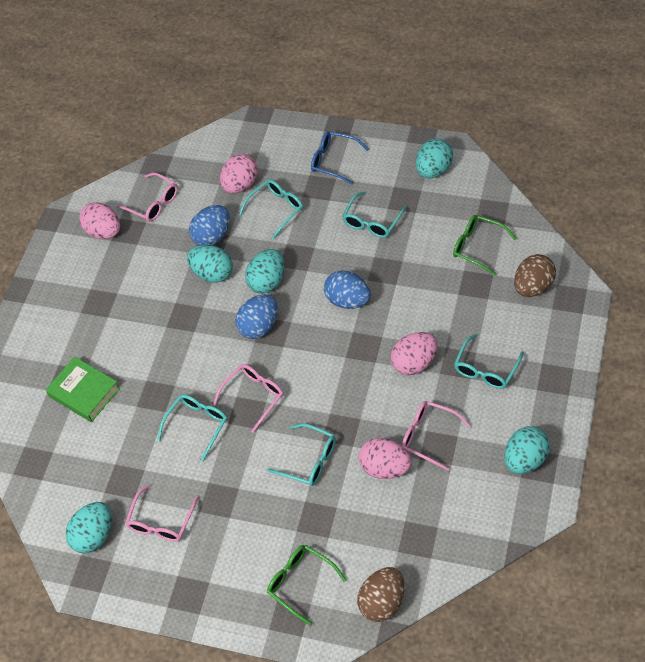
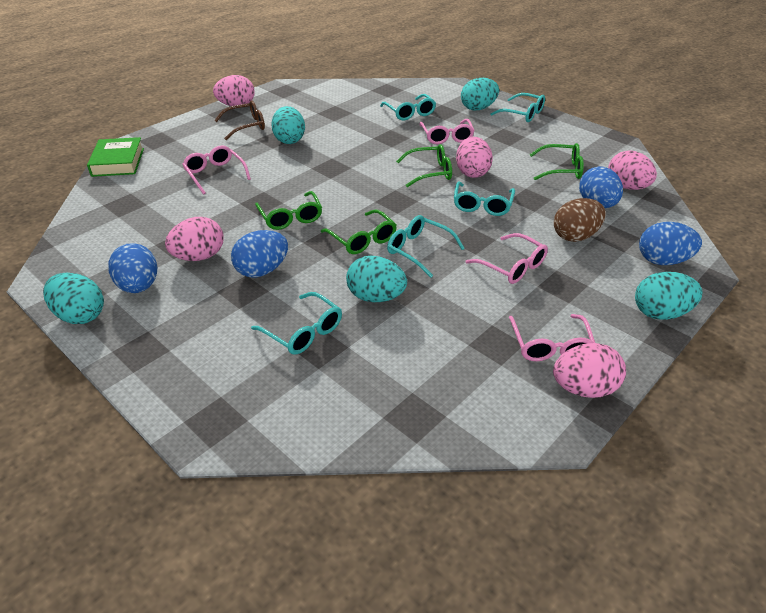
blue egg: [189,205,230,246] [235,294,278,339] [324,271,371,309] = 3 -> [108,243,157,293] [231,230,288,278] [579,167,623,208] [639,222,702,265] = 4
blue glasses: [311,131,369,185] = 1 -> none = 0
brown egg: [357,567,405,622] [514,254,556,297] = 2 -> [554,198,606,242] = 1
brown glasses: none = 0 -> [214,101,265,140] = 1
green glasses: [267,545,346,626] [453,215,517,276] = 2 -> [255,191,322,230] [321,209,397,254] [396,144,452,187] [530,143,584,180] = 4
pink egg: [79,202,120,239] [220,154,258,193] [359,438,412,479] [391,332,438,375] = 4 -> [165,217,224,261] [213,75,255,106] [456,137,493,178] [553,343,626,398] [608,150,657,190] = 5

